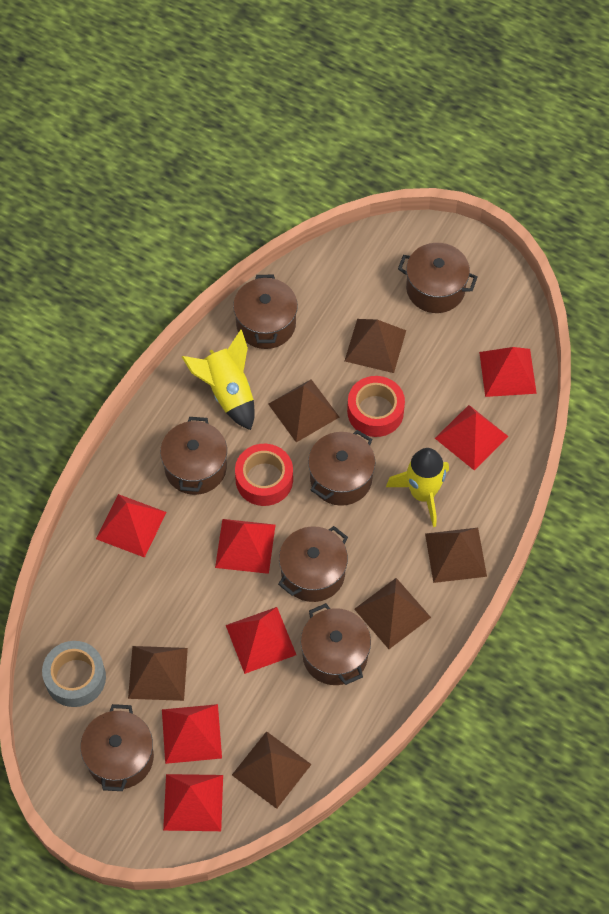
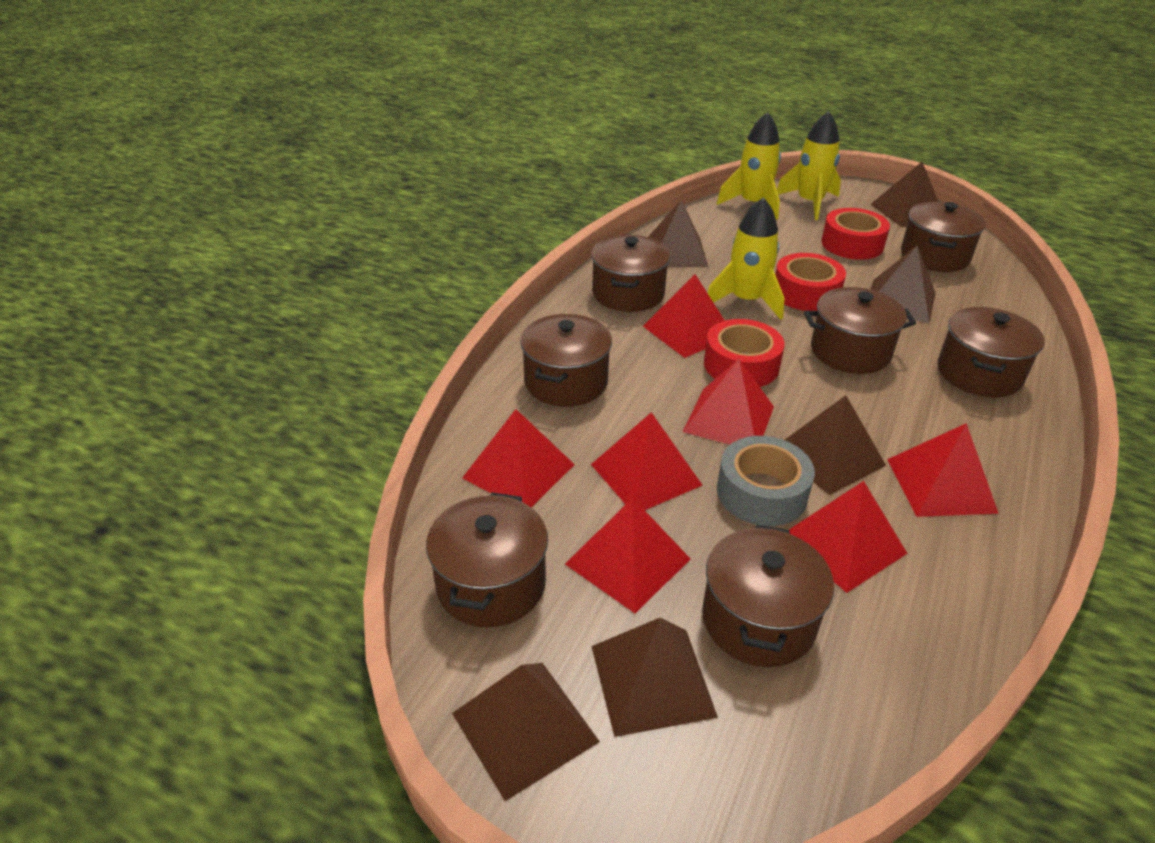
red tape: [235,444,293,506] [347,376,405,437] = 2 -> [704,319,784,387] [775,253,846,311] [821,208,890,260] = 3
yellow rocket: [182,330,255,430] [386,448,449,527] = 2 -> [708,197,784,320] [717,112,781,220] [777,111,841,220] = 3

